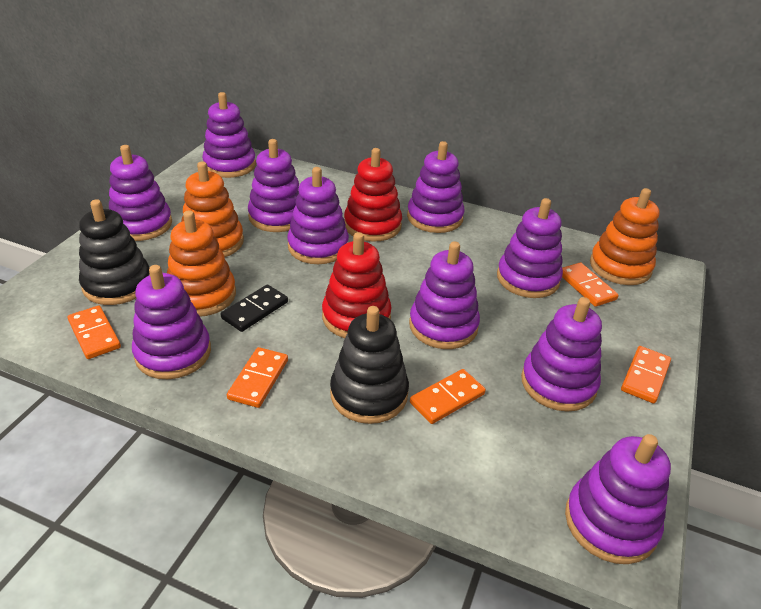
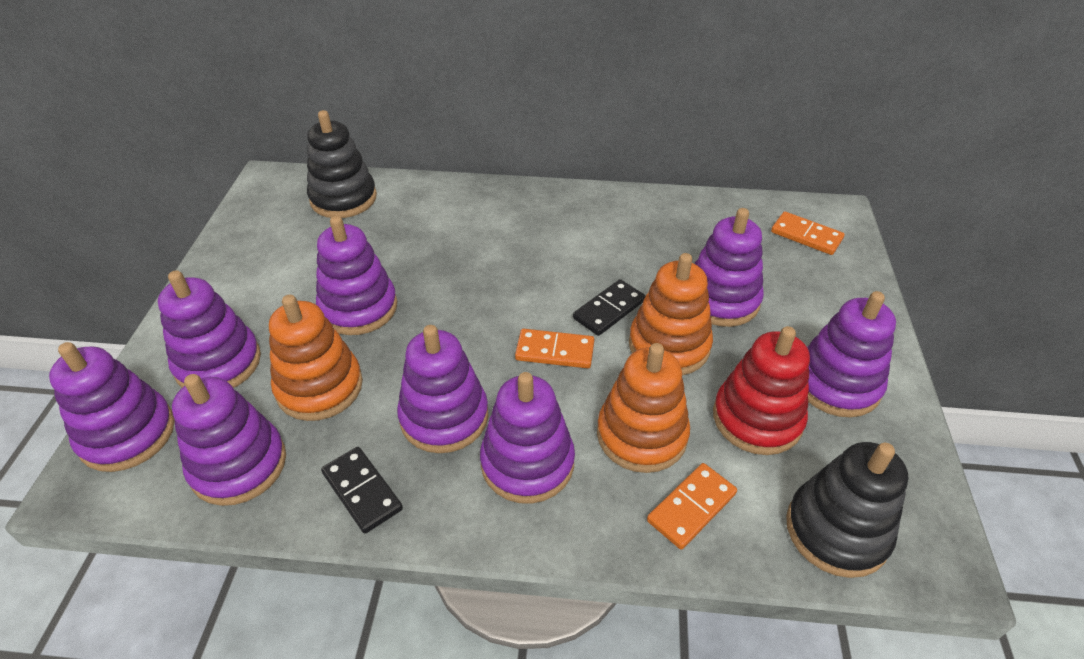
black domino: [221,284,288,332] = 1 -> [321,447,403,534] [573,279,645,336] = 2
orange domino: [67,305,121,359] [227,347,288,408] [410,369,486,424] [562,262,619,307] [621,346,671,404] = 5 -> [515,329,595,368] [647,463,737,550] [771,211,845,255] = 3
purple stacking toy: [109,145,172,241] [132,265,211,379] [202,92,256,178] [248,139,299,232] [287,167,349,264] [407,141,465,233] [409,242,480,349] [497,198,563,298] [521,297,602,412] [565,434,671,564] = 10 -> [49,342,175,472] [158,270,261,388] [172,374,286,506] [316,216,397,335] [397,325,489,453] [480,372,575,504] [694,208,764,327] [807,291,896,417] = 8
red stacking toy: [322,232,391,338] [344,148,402,242] = 2 -> [713,326,810,455] = 1

